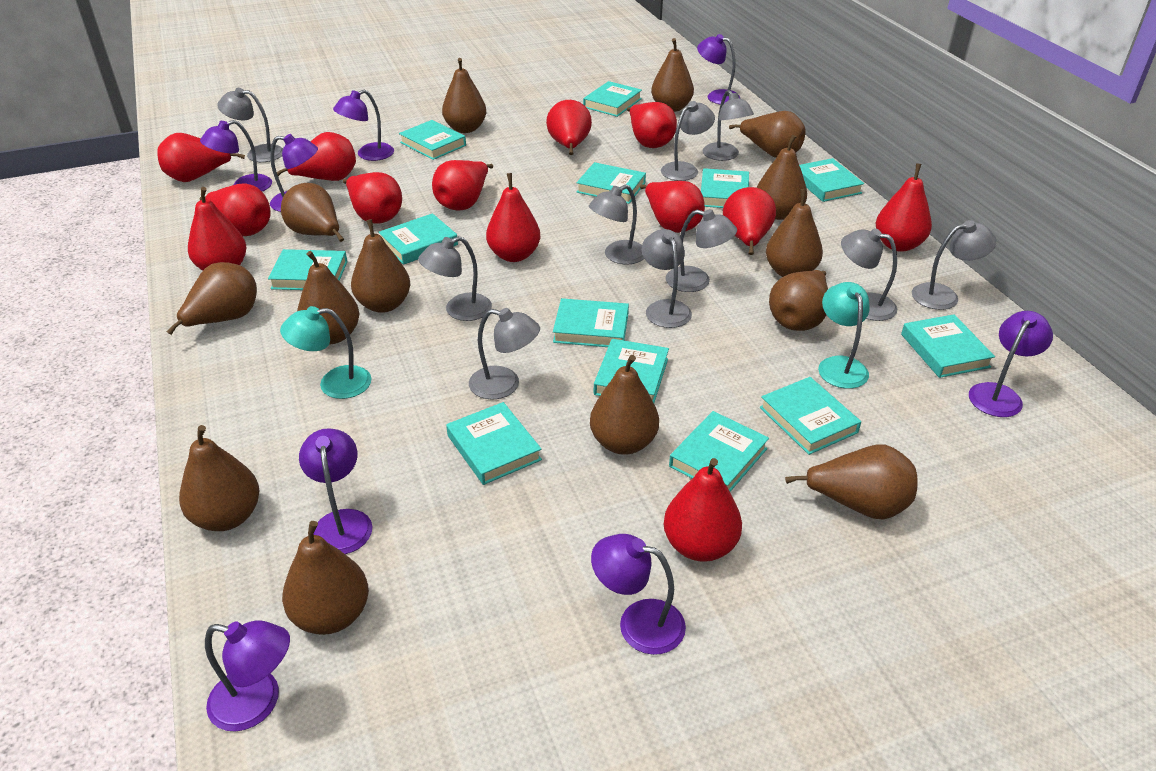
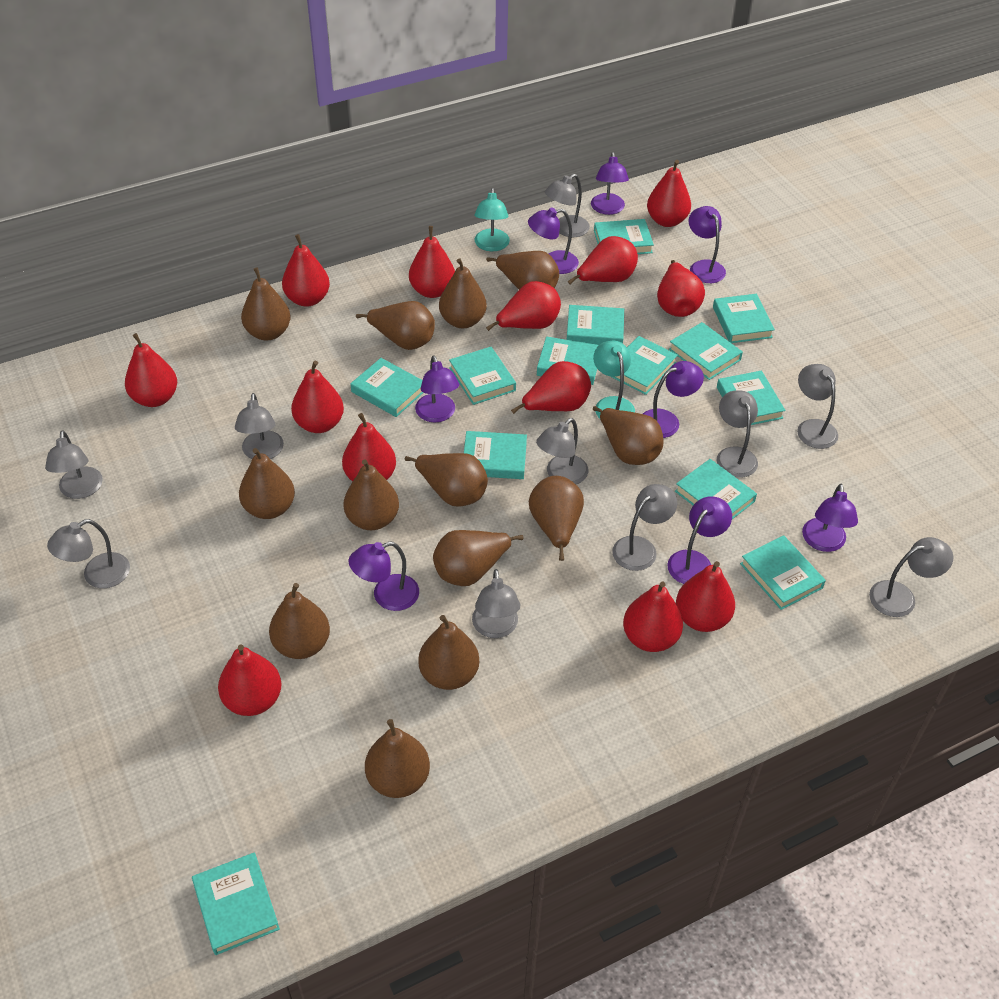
brown pear: [166,262,257,335] [179,425,260,531] [281,183,344,242] [282,521,369,635] [297,251,359,344] [351,219,410,313] [442,58,486,133] [590,355,659,455] [651,38,694,112] [729,111,806,158] [757,135,807,220] [766,189,823,277] [769,270,828,331] [785,444,918,520] = 14 -> [239,448,295,519] [241,267,291,340] [269,583,330,659] [343,460,399,530] [356,301,435,350] [365,719,430,798] [405,453,488,507] [418,615,479,690] [433,530,524,586] [439,258,487,328] [486,251,559,289] [529,476,584,561] [593,406,663,465] = 13

